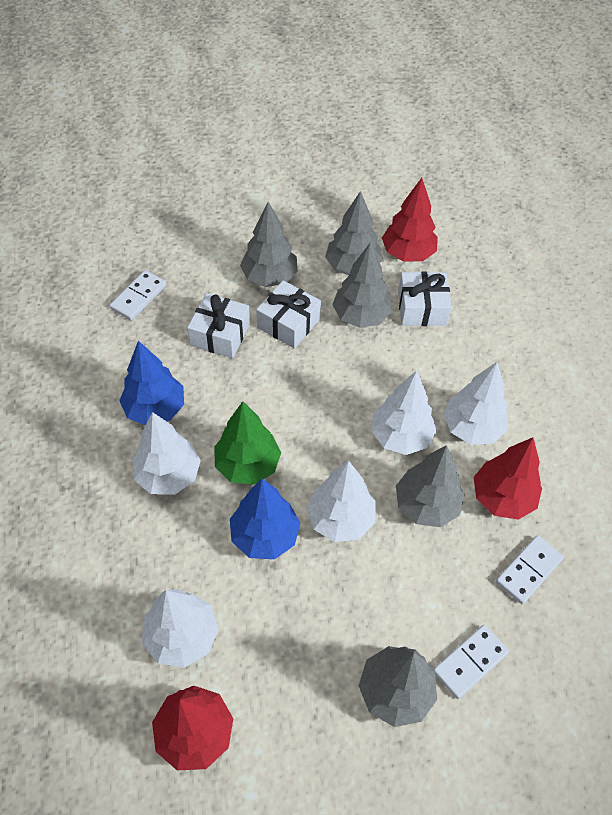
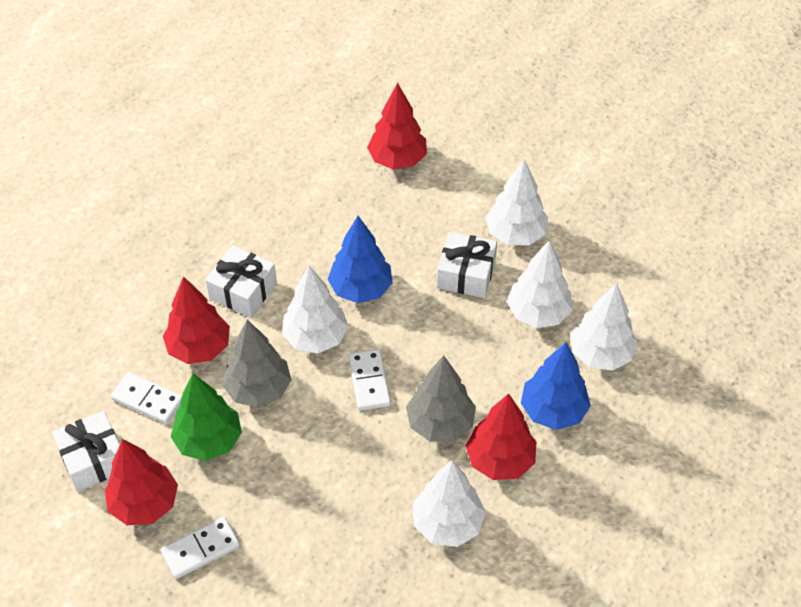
grey tree: [240,202,298,287] [325,191,383,275] [332,242,392,328] [359,646,437,727] [396,445,465,527] = 5 -> [222,320,291,408] [406,356,476,442] = 2
red tree: [152,686,233,770] [382,178,438,262] [474,438,542,520] = 3 -> [105,439,178,525] [163,276,230,364] [367,83,427,169] [466,394,536,480] = 4

